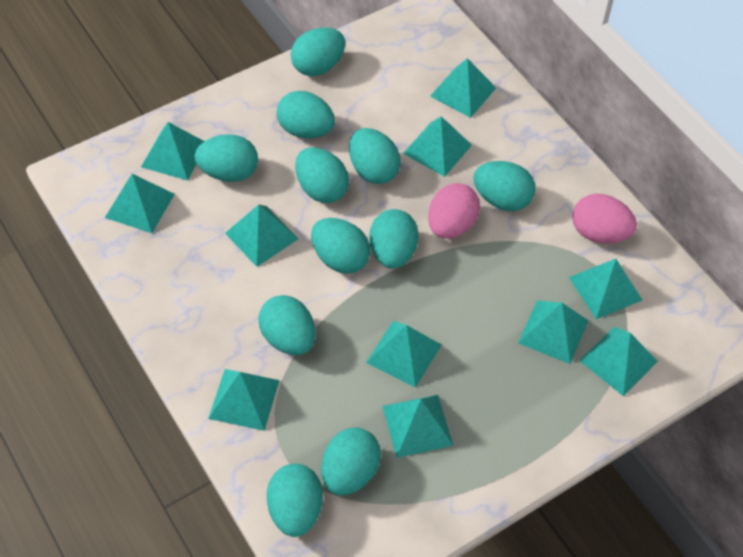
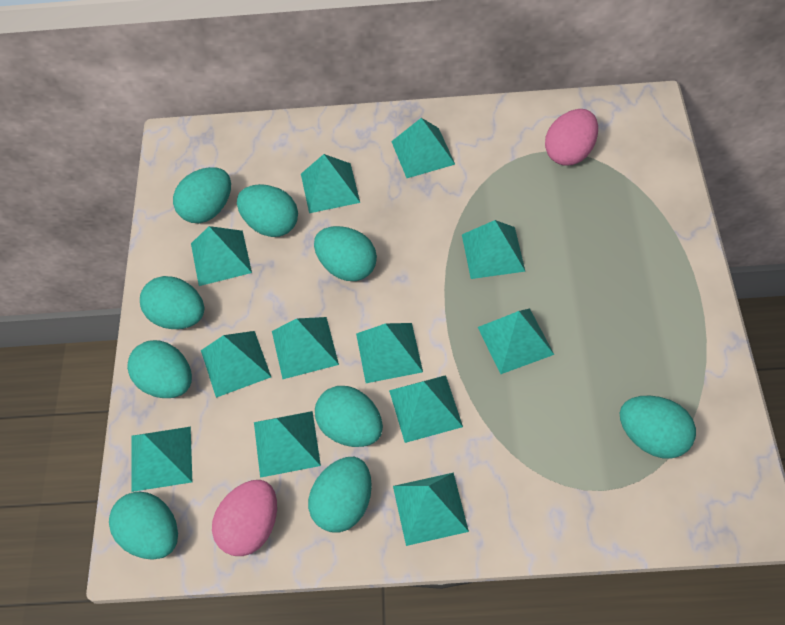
turquoise egg: [194,134,258,182] [259,295,315,355] [267,464,323,537] [277,91,335,138] [291,28,345,76] [295,148,349,203] [311,218,370,274] [321,428,381,495] [349,128,401,184] [369,209,418,269] [473,161,535,211] = 11 -> [109,492,178,560] [127,340,192,398] [140,276,204,329] [173,167,231,223] [237,184,298,237] [308,457,372,532] [314,226,377,281] [315,386,383,447] [620,396,696,459] = 9
turquoise pyramid: [105,174,175,233] [141,122,204,181] [208,369,280,431] [225,205,298,267] [366,321,441,388] [383,395,453,458] [403,117,472,177] [430,58,496,118] [518,300,589,364] [569,259,642,319] [579,327,658,396] = 11 -> [131,427,192,492] [191,226,252,286] [201,331,271,398] [254,411,321,478] [272,317,339,379] [301,154,360,213] [356,323,423,383] [389,375,463,443] [391,118,455,178] [393,473,469,546] [462,220,525,279] [478,309,554,374] = 12

